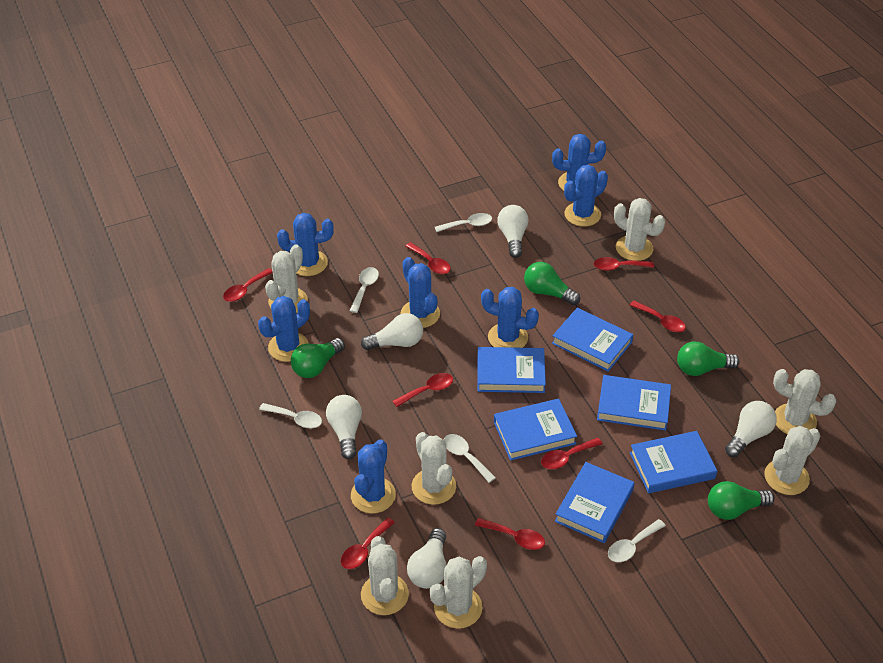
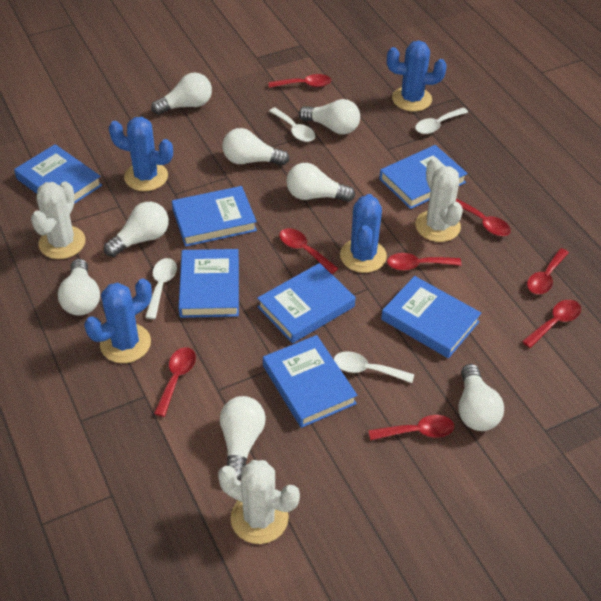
blue book: [477,347,546,393] [494,399,577,461] [552,308,633,372] [555,462,635,543] [597,375,671,431] [630,431,717,493] = 6 -> [14,144,102,204] [172,186,257,247] [178,249,239,318] [257,263,356,343] [263,335,357,428] [379,145,468,209] [381,276,481,358] = 7
blue cactus: [258,296,310,362] [277,213,334,276] [351,439,396,514] [401,257,440,328] [481,287,539,348] [552,134,606,191] [564,165,608,227] = 7 -> [84,278,152,363] [109,117,173,191] [340,194,387,273] [387,41,447,111] = 4
green light bulb: [291,338,345,378] [524,262,580,305] [677,342,740,376] [708,481,775,520] = 4 -> none = 0
white cactus: [265,244,308,313] [361,536,409,615] [412,432,456,505] [430,556,487,629] [614,198,665,261] [764,426,820,495] [773,369,837,434] = 7 -> [31,181,85,259] [218,460,300,544] [415,158,463,242] = 3
white light bulb: [326,395,362,459] [361,313,423,350] [407,528,447,589] [497,205,528,258] [725,401,777,457] = 5 -> [58,259,100,315] [104,202,169,257] [151,73,212,115] [220,396,266,481] [222,128,290,166] [286,163,355,202] [299,99,360,134] [458,364,504,431] = 8
white spoon: [259,403,322,428] [350,267,379,313] [435,213,492,232] [444,434,496,483] [608,519,666,562] = 5 -> [145,258,177,319] [269,108,315,142] [333,351,414,383] [415,108,468,134] = 4

